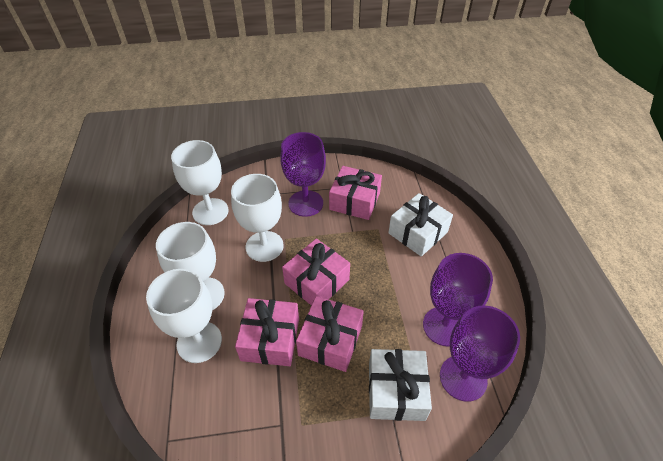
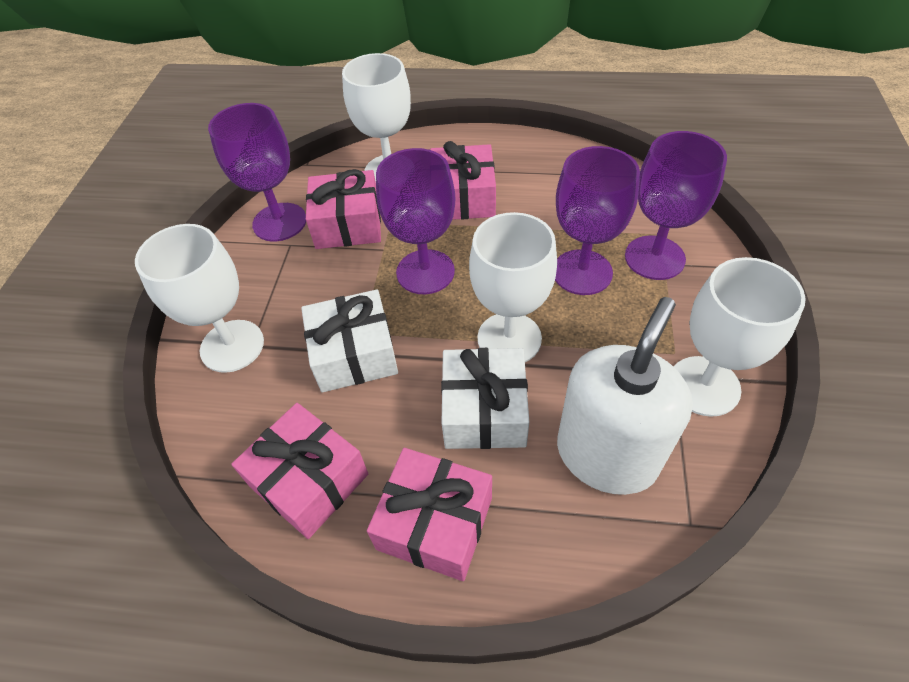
purple goblet: [280,132,326,217] [423,253,493,346] [440,306,520,402] = 3 -> [208,103,306,241] [376,148,455,294] [555,146,640,295] [625,131,727,280] = 4
white soap dispenser: none = 0 -> [557,297,693,495] = 1

